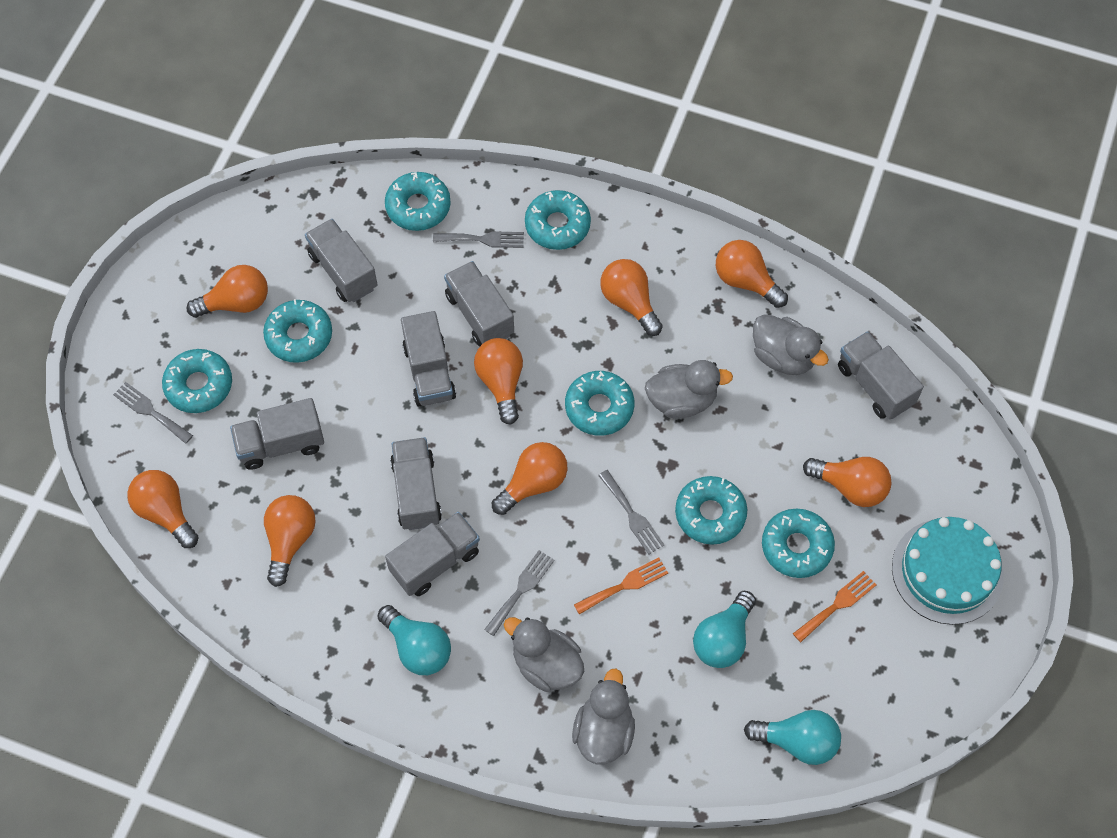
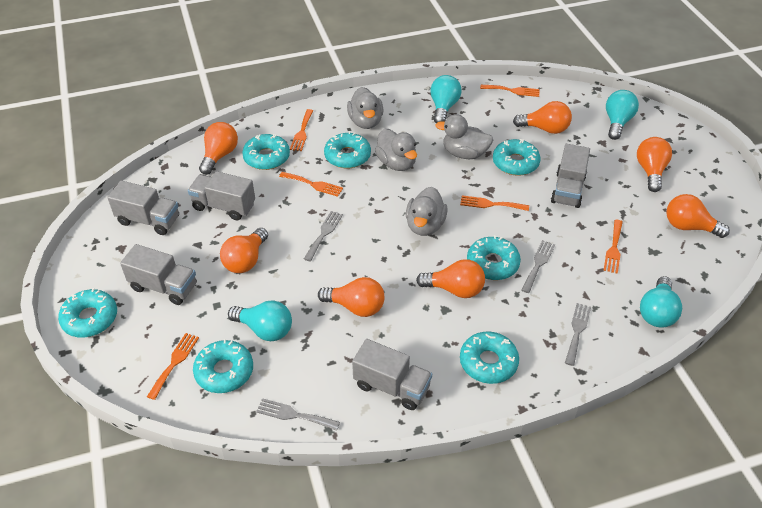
grey truck: [230,398,324,470] [305,219,378,302] [385,512,480,596] [390,437,442,530] [401,311,456,406] [444,261,514,346] [838,331,924,419] = 7 -> [107,181,179,235] [120,244,197,305] [188,171,255,221] [352,339,432,410] [551,144,590,208] = 5
orange fork: [574,557,668,615] [793,571,876,642] = 2 -> [147,333,199,400] [279,172,343,197] [290,109,313,151] [460,195,529,211] [480,85,540,97] [603,220,623,274] = 6
orange light bulb: [127,470,199,548] [186,265,268,318] [264,495,316,587] [474,338,523,425] [492,442,568,515] [600,259,663,336] [716,240,788,308] [803,457,892,507] = 8 -> [199,122,238,175] [220,228,268,273] [318,277,385,317] [416,259,485,298] [513,101,572,134] [637,137,672,192] [666,194,730,238] = 7
turquoise cake: [892,517,1004,625] = 1 -> none = 0
turquoise light bulb: [377,605,451,675] [693,591,756,668] [744,710,841,765] = 3 -> [228,300,292,341] [430,75,462,123] [606,90,639,140] [640,276,682,327] = 4

